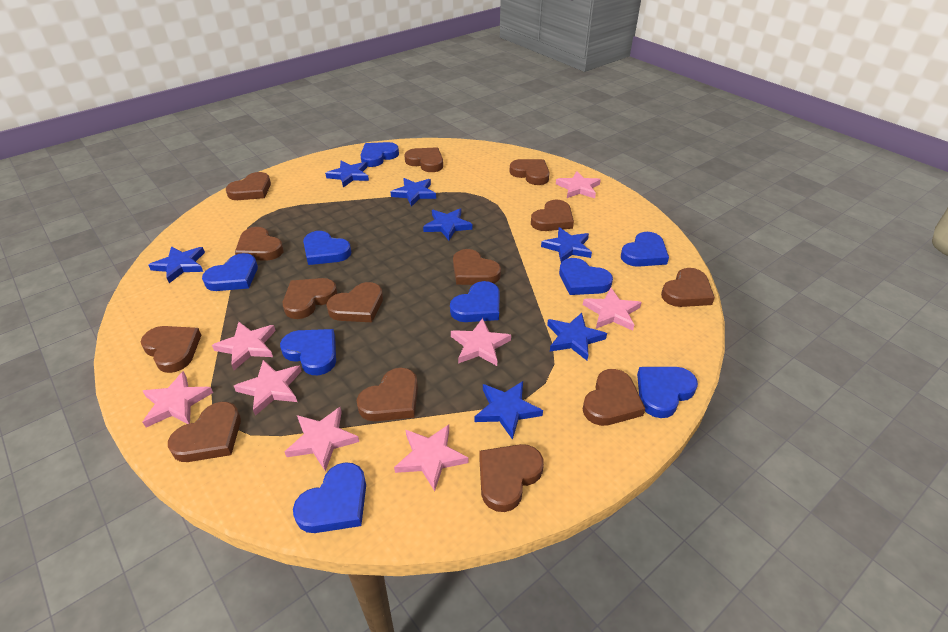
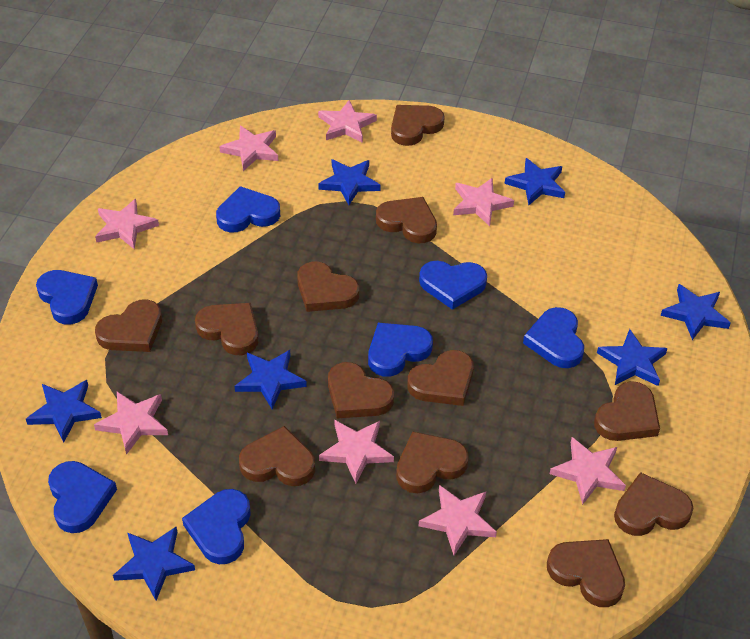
blue heart: [202,253,258,291] [280,329,336,375] [293,462,366,533] [303,231,351,265] [360,142,399,167] [450,281,500,322] [559,258,613,295] [621,232,669,267] [637,367,698,418] = 9 -> [36,270,98,324] [48,461,117,533] [182,489,251,564] [216,186,280,233] [368,323,433,377] [419,261,487,310] [523,307,584,368] = 7
brown heart: [141,326,201,373] [168,402,241,462] [226,172,271,200] [235,227,284,261] [283,278,337,319] [326,282,383,322] [357,368,418,421] [405,147,443,172] [453,249,501,285] [479,444,544,512] [509,159,550,185] [531,199,574,231] [583,369,645,426] [661,268,715,307] = 14 -> [95,299,162,352] [195,303,258,355] [239,426,315,486] [297,262,359,312] [328,362,394,418] [376,197,437,243] [391,105,445,146] [396,431,469,493] [407,350,474,406] [547,539,625,607] [594,381,660,441] [614,472,693,536] = 12

